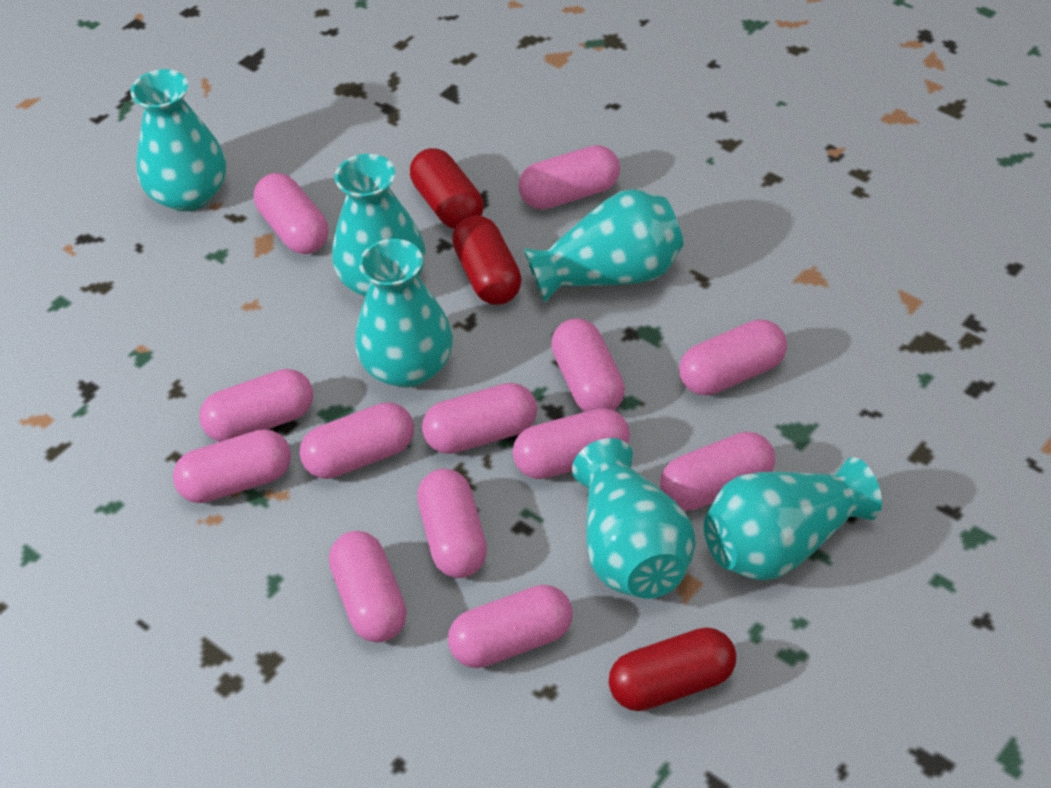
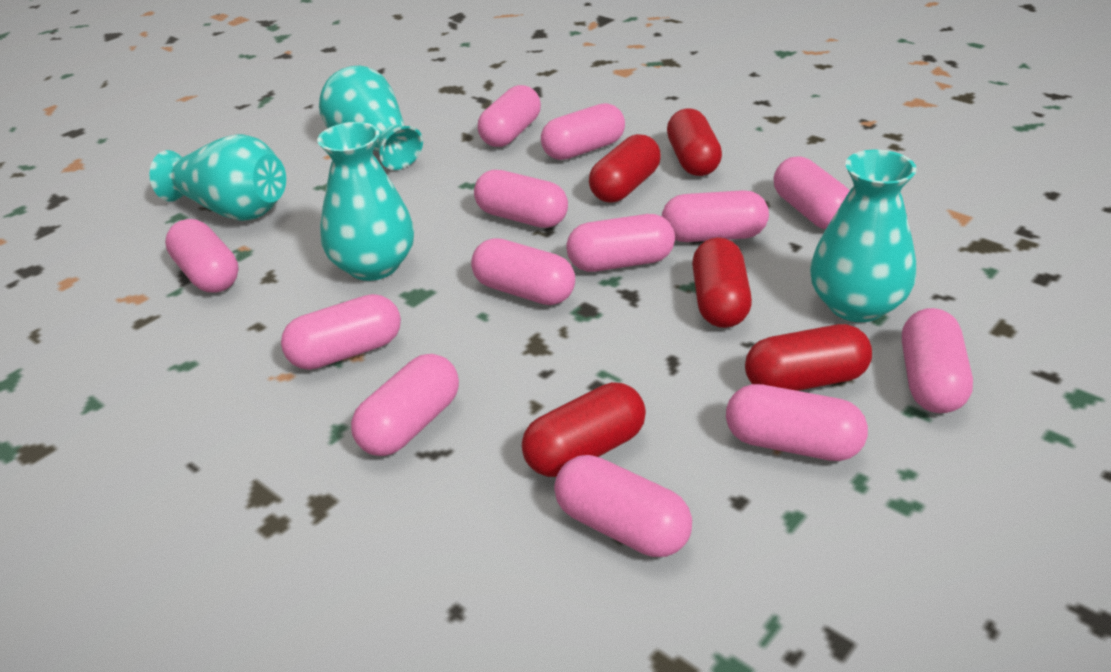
red capsule: [410,148,483,229] [452,215,522,305] [609,627,736,711] = 3 -> [522,382,646,477] [589,134,661,202] [667,108,722,176] [692,237,752,328] [745,324,872,391] = 5
turquoise vase: [130,69,226,211] [332,154,426,297] [355,239,453,387] [524,189,684,303] [572,438,696,599] [704,457,882,581] = 6 -> [149,134,286,221] [317,122,414,281] [319,65,423,170] [810,150,917,322] = 4

